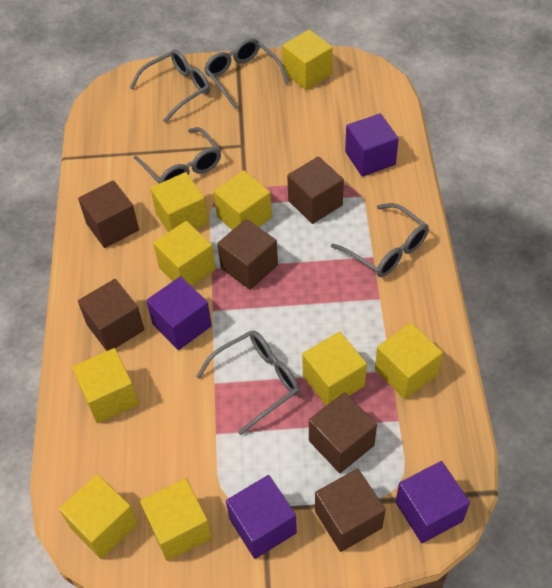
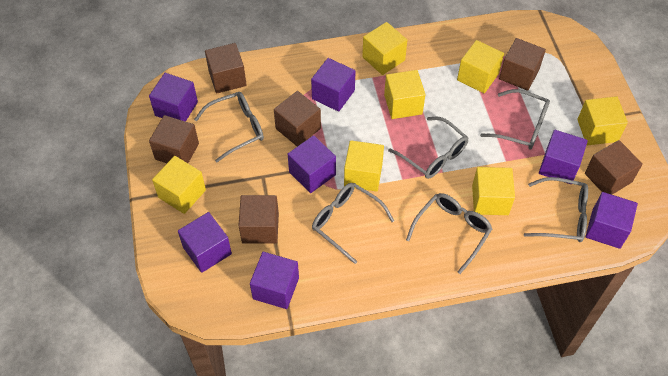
grey glasses: [130,49,210,123] [134,127,221,184] [196,330,300,435] [204,38,289,110] [331,203,429,277] = 5 -> [194,92,264,162] [312,183,394,264] [388,117,468,179] [406,193,492,274] [480,89,550,150] [524,177,588,242] = 6
purple cube: [146,276,212,350] [226,475,297,559] [345,113,399,177] [396,461,470,543] = 4 -> [149,73,198,122] [178,212,232,273] [250,252,299,309] [288,135,336,193] [311,58,356,112] [539,130,588,184] [585,192,638,249] = 7
yellow cube: [59,474,138,559] [72,348,139,424] [140,478,212,561] [150,172,208,232] [153,221,216,286] [213,170,272,230] [282,30,333,90] [302,331,367,406] [375,322,443,399] = 9 -> [152,156,206,214] [344,140,384,192] [362,22,407,75] [384,70,426,119] [457,40,504,93] [472,167,515,215] [577,96,628,145] = 7

